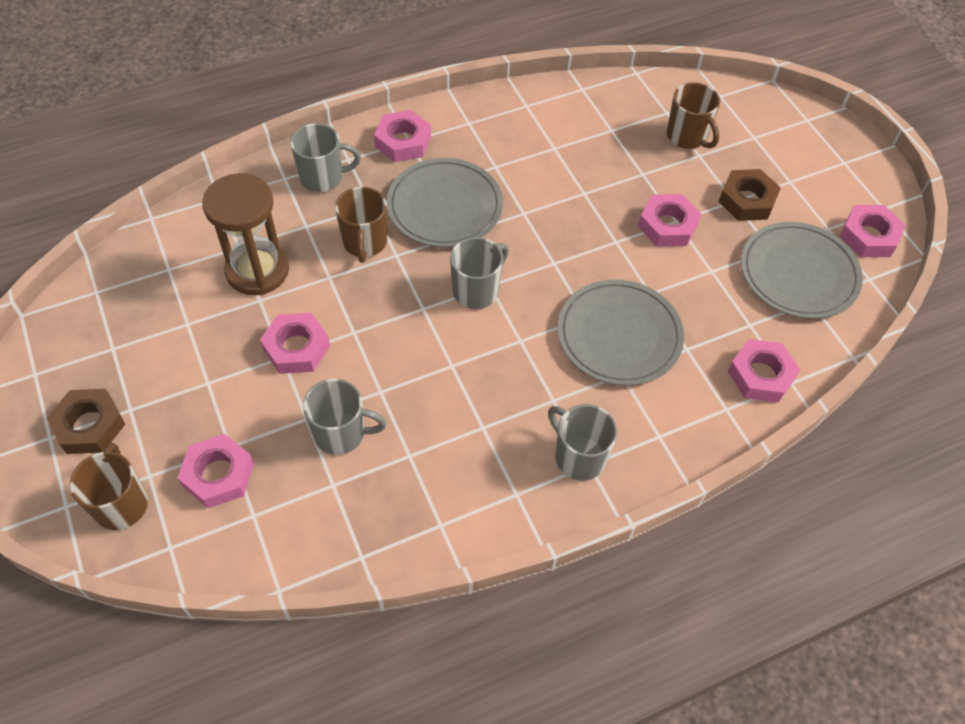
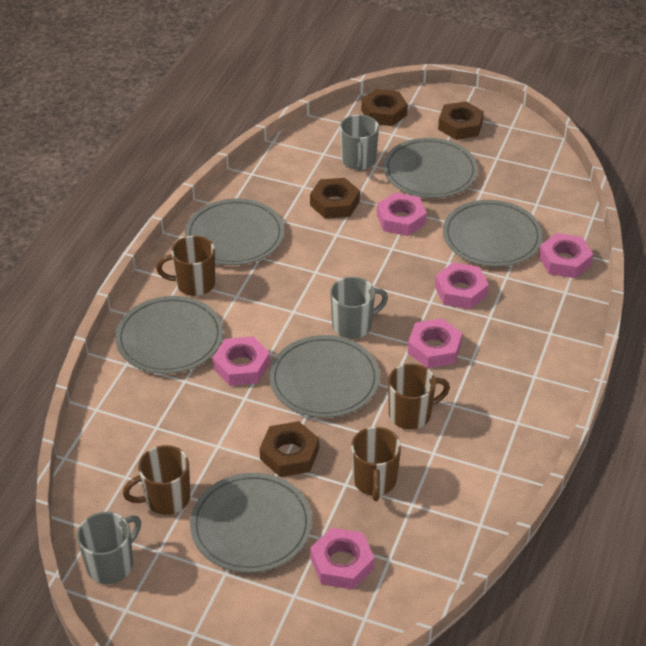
brown hourglass: [202,173,289,295] = 1 -> none = 0
brown mug: [70,443,148,530] [335,187,387,263] [667,82,720,149] = 3 -> [123,445,190,515] [156,236,215,296] [351,427,401,501] [388,364,450,430] = 4
brown nut: [46,389,125,454] [718,169,781,221] = 2 -> [260,421,319,477] [310,178,360,219] [361,89,408,126] [438,101,484,140] = 4
grey mug: [290,123,361,192] [303,379,386,455] [450,237,509,309] [548,404,618,481] = 4 -> [77,512,141,584] [330,277,388,339] [340,115,379,170] = 3
grey plate: [387,158,503,247] [558,279,684,386] [741,222,863,319] = 3 -> [115,296,223,374] [185,199,284,265] [190,473,312,573] [269,335,380,418] [383,138,478,198] [443,200,543,267] = 6

